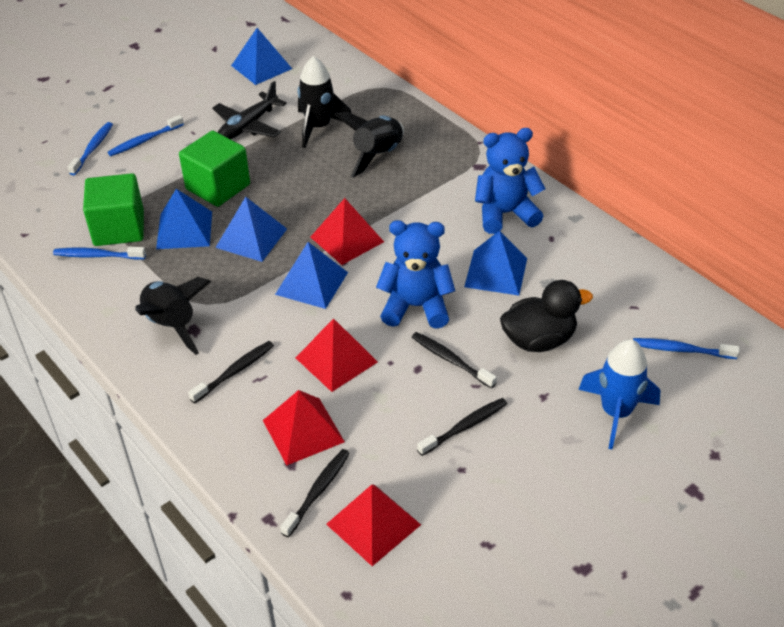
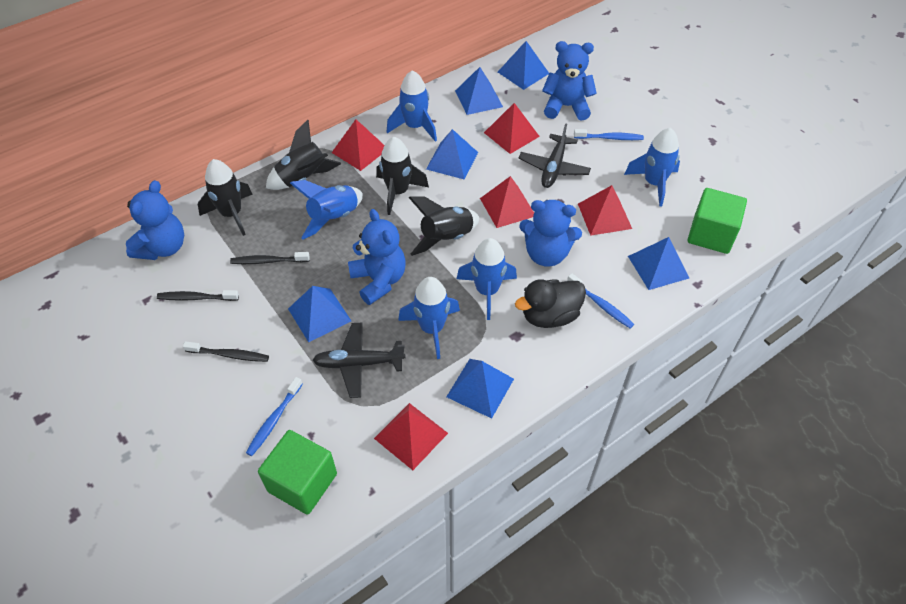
black plane: [212,81,287,139] = 1 -> [313,323,406,398] [519,124,591,188] = 2
black rocket: [135,277,211,355] [298,56,352,148] [334,112,404,178] = 3 -> [198,159,253,236] [266,120,341,190] [376,137,429,215] [409,196,480,256] = 4
black toothbrush: [188,341,274,403] [280,449,350,537] [412,332,497,388] [417,398,507,456] = 4 -> [157,290,239,301] [183,341,269,362] [230,252,310,264] = 3
blue pyramid: [156,189,212,249] [215,197,287,262] [231,28,292,85] [275,242,348,309] [464,231,527,295] = 5 -> [288,286,351,342] [426,129,478,180] [446,359,514,419] [455,67,503,115] [498,41,549,90] [628,237,689,290] = 6
blue rocket: [578,339,661,449] = 1 -> [290,180,363,239] [387,70,437,141] [398,277,460,359] [457,238,517,320] [624,128,680,207] = 5
blue teddy bear: [376,220,455,329] [475,128,546,234] = 2 -> [126,180,184,260] [348,209,405,305] [519,200,582,267] [542,41,597,121] = 4
blue toothbrush: [53,247,146,260] [68,122,113,175] [108,115,184,156] [633,338,740,359] = 4 -> [246,377,303,456] [567,273,634,329] [574,129,644,140] = 3
red pyramid: [263,390,345,466] [296,318,378,392] [311,198,384,265] [326,485,421,566] = 4 -> [331,119,385,171] [374,403,448,470] [480,176,534,228] [484,103,540,154] [578,185,632,236] = 5

